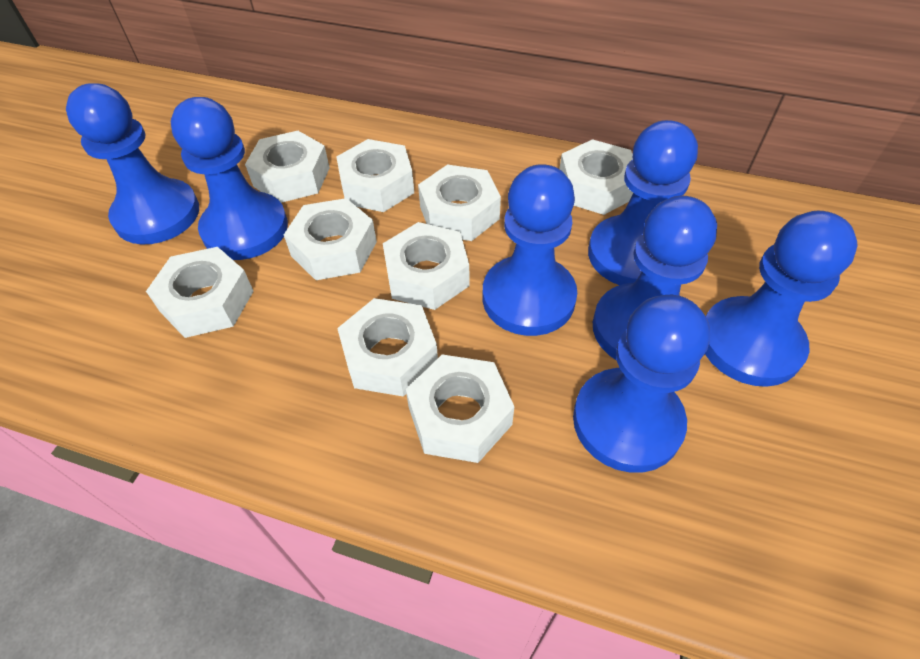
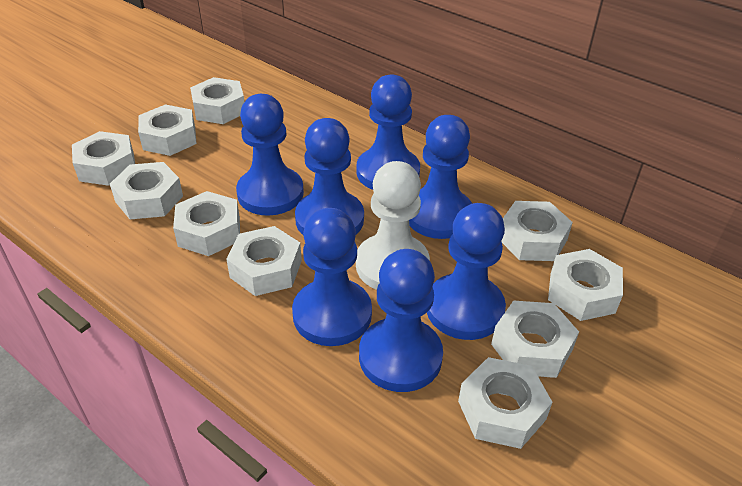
white nut: [146,247,254,338] [245,131,330,203] [284,198,377,280] [336,139,414,212] [337,298,438,397] [383,222,469,310] [406,355,514,463] [418,165,501,241] [560,139,633,215] = 9 -> [72,131,135,186] [110,162,183,219] [138,104,197,156] [173,191,240,256] [190,77,244,124] [226,226,302,296] [458,357,553,449] [491,301,579,378] [501,201,573,261] [548,249,623,321] = 10
white pawn: none = 0 -> [356,161,430,290] = 1

